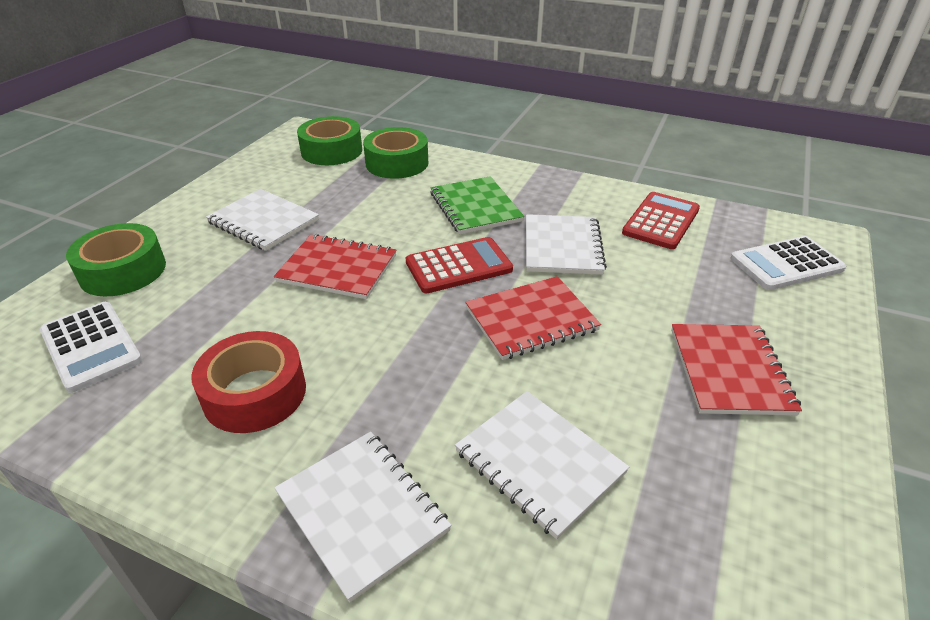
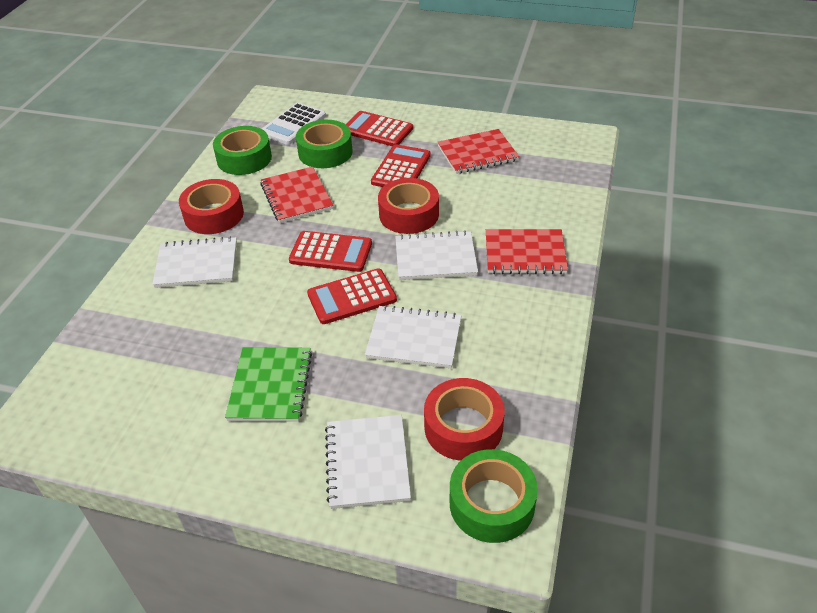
red calculator: [406,237,513,294] [622,192,700,249] = 2 -> [289,231,372,272] [307,268,397,324] [346,111,413,146] [371,144,431,187] = 4
red tape: [191,331,306,433] = 1 -> [179,179,244,234] [378,178,439,234] [424,378,505,461] = 3
white calculator: [40,302,142,393] [731,236,846,290] = 2 -> [262,103,326,145] = 1

